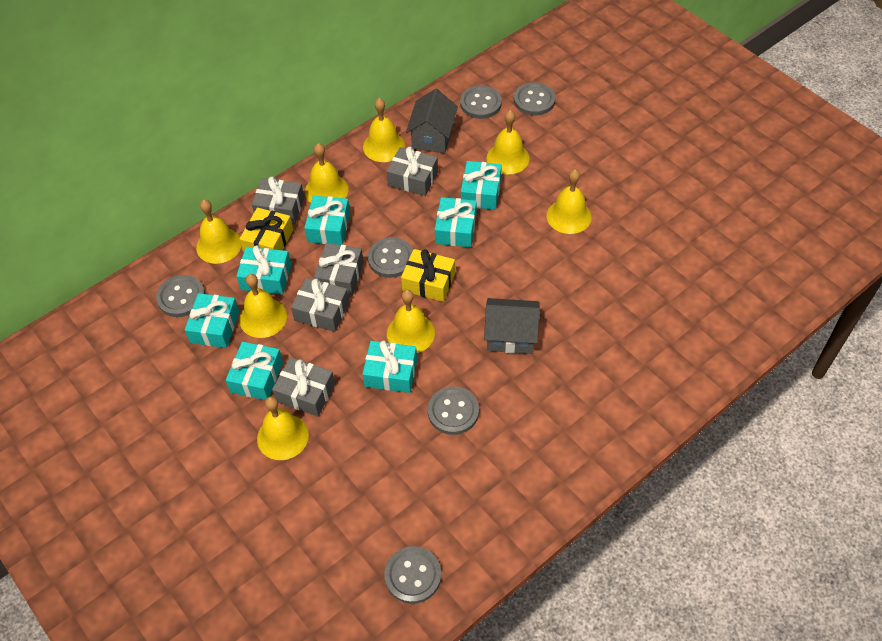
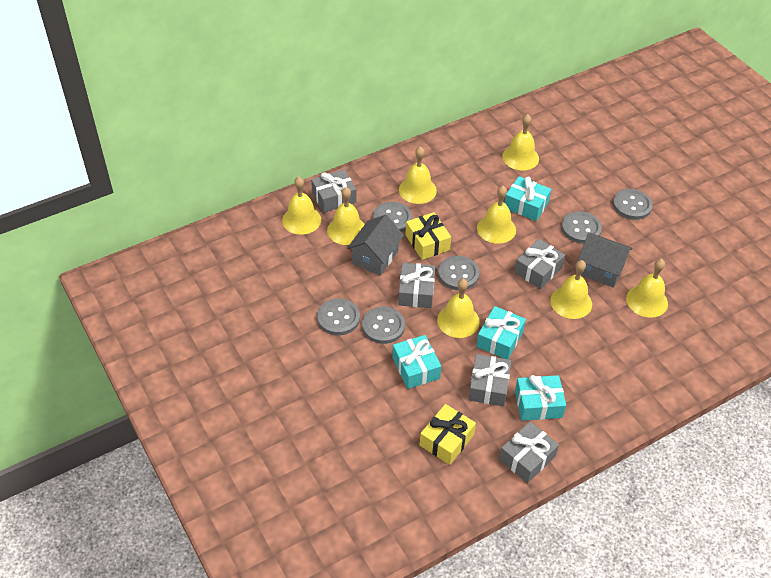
turquoise gift: [185,293,239,348] [226,342,283,400] [236,245,291,294] [304,196,350,245] [362,340,417,393] [435,197,477,248] [461,161,502,210] = 7 -> [392,335,441,389] [476,306,526,359] [505,176,551,221] [515,375,566,421] = 4

